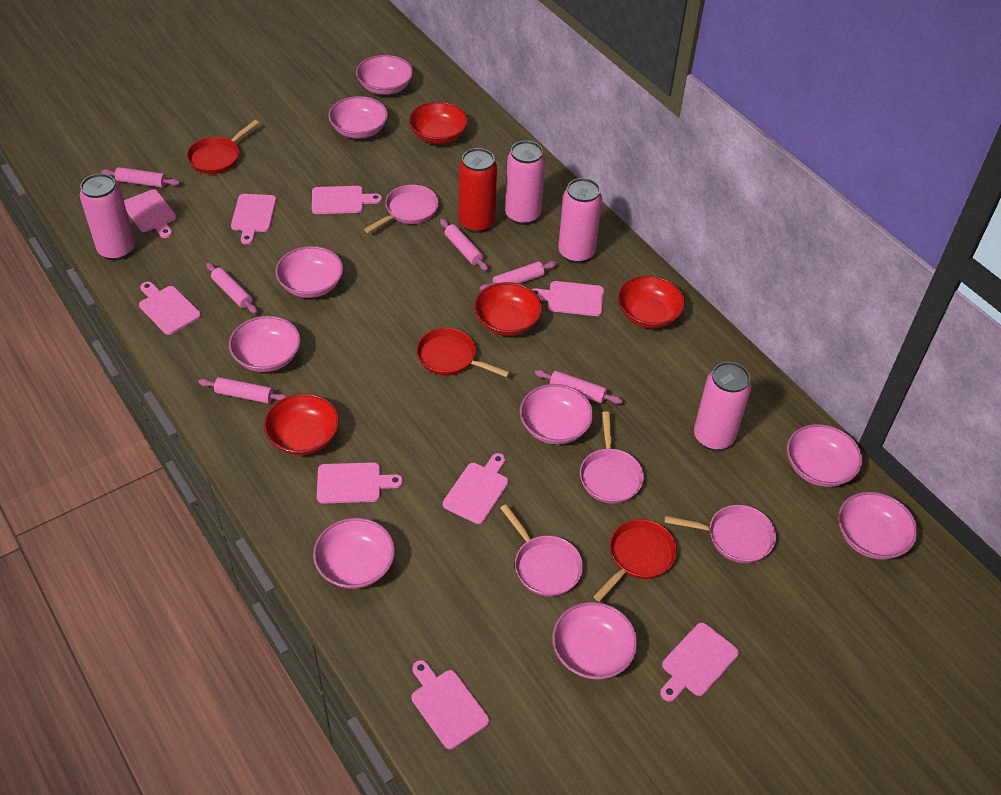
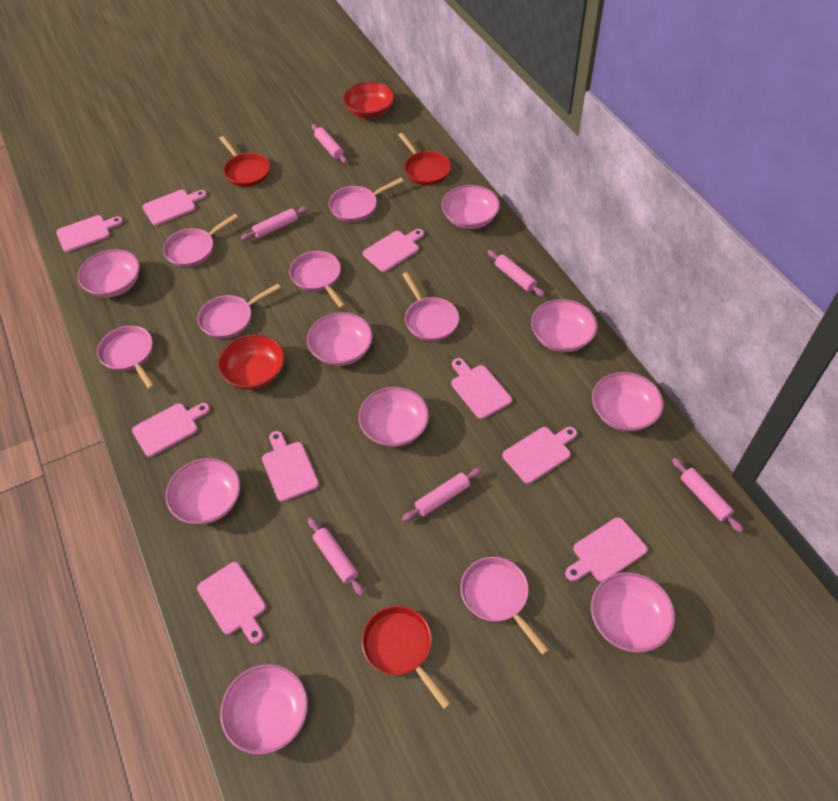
pink can: [80,174,135,261] [505,141,545,225] [558,178,602,263] [694,362,751,451] = 4 -> none = 0
pink pan: [364,185,439,233] [500,504,583,597] [580,411,644,504] [664,505,776,563] = 4 -> [97,326,155,389] [163,214,238,267] [198,284,281,339] [289,251,345,308] [329,178,404,222] [402,272,459,341] [461,557,549,655] = 7
red bowl: [264,393,339,455] [409,102,468,144] [474,282,542,336] [617,275,685,328] = 4 -> [218,334,285,390] [343,81,394,118] = 2
red can: [459,148,497,233] = 1 -> none = 0

